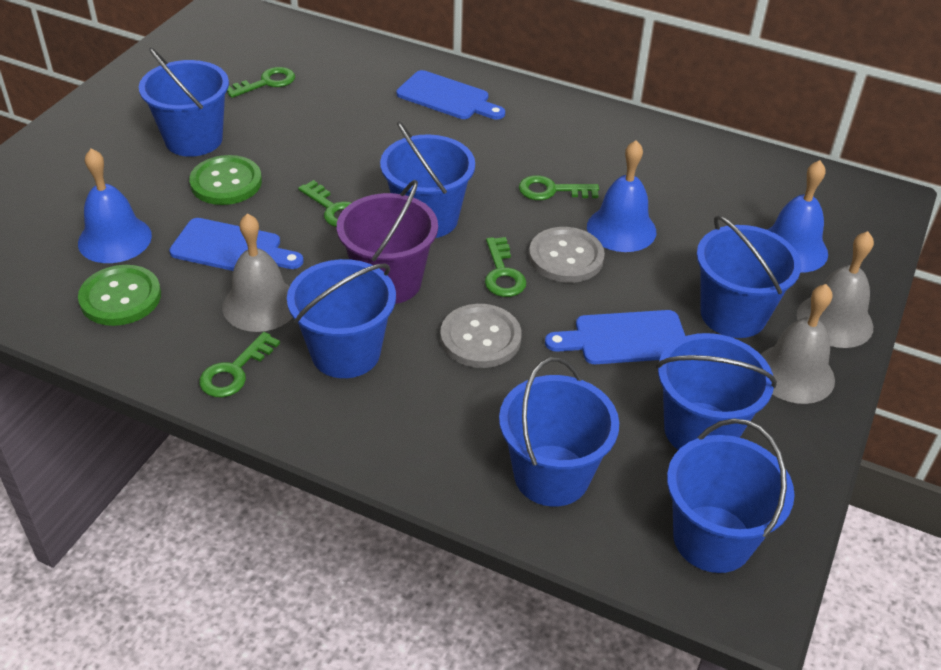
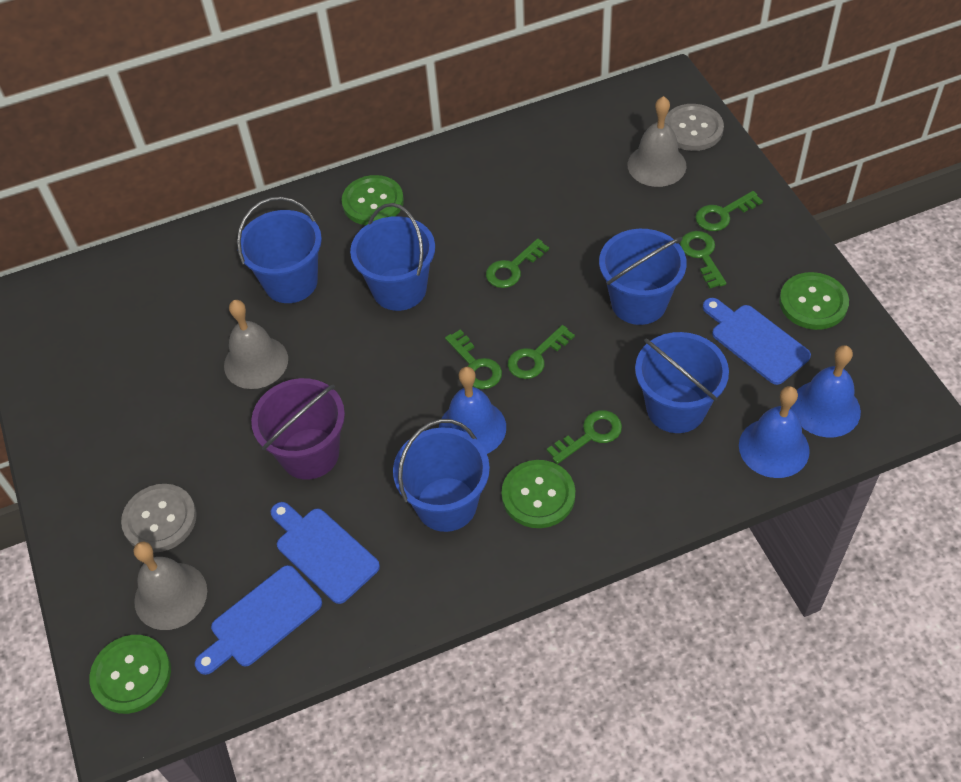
blue bucket: [139,47,229,157] [287,259,396,378] [380,121,475,238] [499,357,619,507] [656,333,777,450] [667,418,795,573] [697,215,801,338] = 7 -> [237,197,322,303] [350,203,435,311] [393,419,490,532] [599,229,687,325] [635,332,729,433] = 5
green button: [78,265,161,326] [189,155,262,205] = 2 -> [89,635,171,714] [342,175,404,225] [502,460,575,528] [779,272,849,330] = 4
green key: [199,332,280,397] [227,67,295,98] [298,180,352,227] [485,237,526,297] [519,175,599,200] = 5 -> [445,330,502,389] [486,239,549,288] [508,325,575,379] [547,410,622,464] [680,231,727,288] [695,191,763,231] = 6

